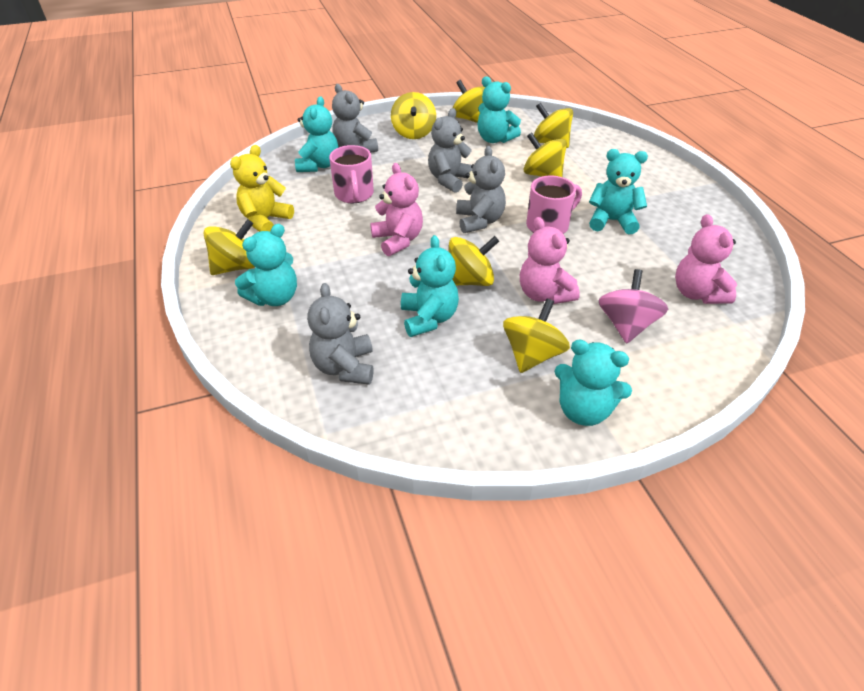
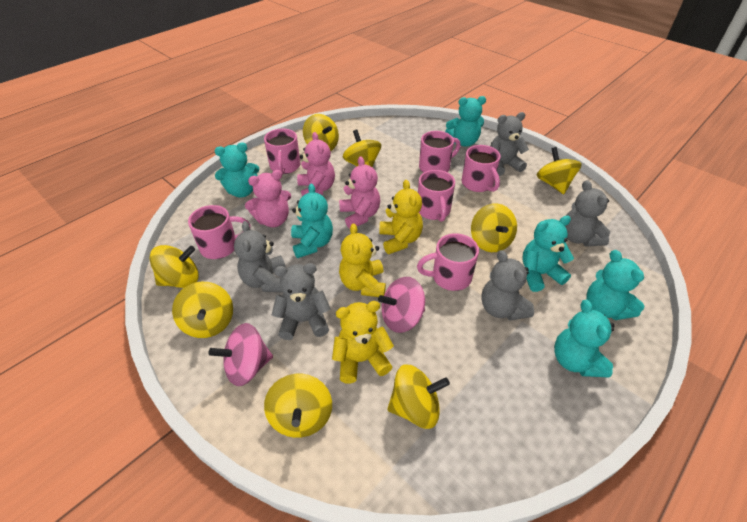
grey teddy bear: [307,283,374,385] [332,84,378,153] [428,108,472,193] [456,146,506,233] = 4 -> [234,221,285,292] [272,263,331,340] [481,250,534,321] [491,112,529,176] [565,180,610,247] = 5
pink mug: [329,145,374,203] [526,176,582,234] = 2 -> [188,205,250,259] [264,129,300,174] [417,233,479,291] [418,170,455,222] [419,131,461,173] [462,145,501,192] = 6
pink spinning top: [599,269,668,344] = 1 -> [209,323,273,386] [378,277,425,333] = 2
yellow spinning top: [203,219,255,275] [391,92,436,139] [449,236,499,286] [453,80,485,123] [503,299,570,373] [524,132,567,177] [534,103,573,148] = 7 -> [150,245,199,288] [172,282,233,338] [264,374,332,438] [303,114,339,151] [343,130,381,167] [387,365,450,429] [471,204,517,252] [537,147,582,194] = 8
yellow teddy bear: [230,145,294,232] = 1 -> [332,301,394,383] [339,223,386,297] [379,180,423,254] = 3

